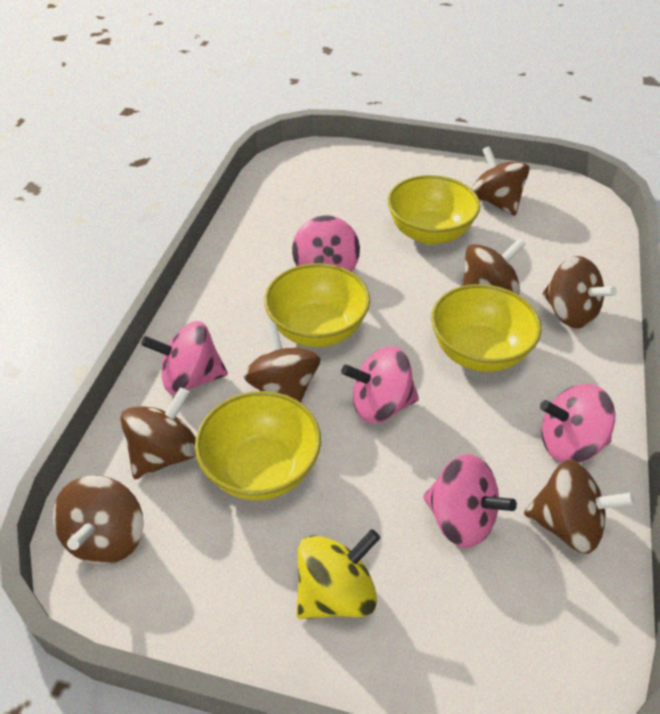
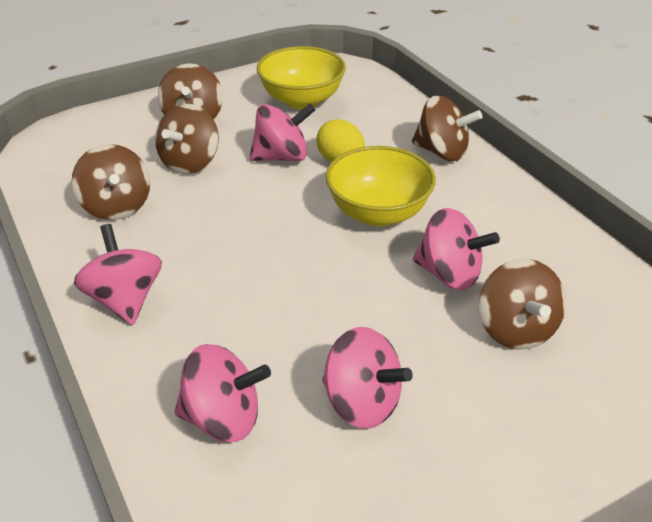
brown spinning top: [53,476,144,564] [120,387,196,479] [243,322,320,403] [463,238,526,294] [472,146,529,216] [524,460,635,554] [543,256,617,329] = 7 -> [72,144,150,220] [155,104,219,174] [158,63,223,120] [412,95,483,161] [479,259,566,350] = 5
yellow bowl: [195,391,321,500] [264,263,370,347] [387,175,480,245] [431,284,542,372] = 4 -> [257,46,346,109] [326,146,436,226] = 2
yellow egg: none = 0 -> [316,119,365,162] = 1
yellow spinning top: [296,529,380,619] = 1 -> none = 0

